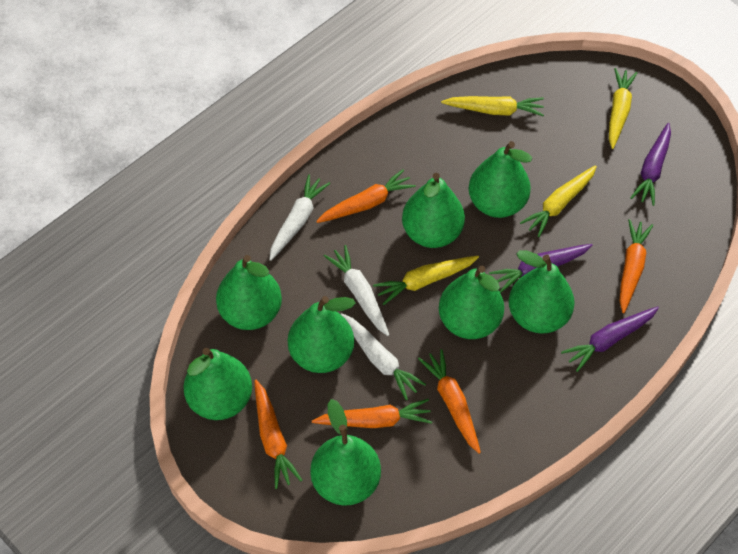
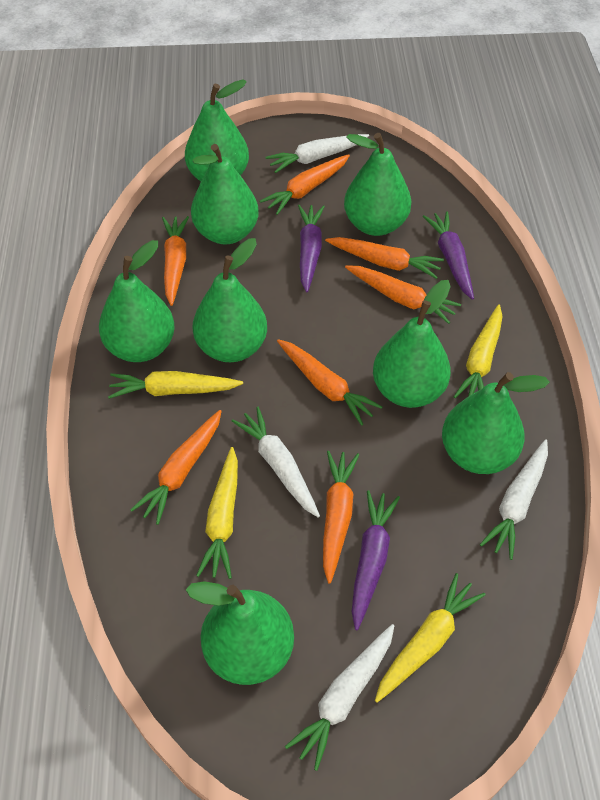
orange carrot: [254,380,302,489] [312,399,432,428] [316,169,416,223] [418,349,481,454] [620,219,653,313] = 5 -> [131,410,222,525] [162,216,189,306] [260,154,350,215] [277,339,382,426] [323,451,359,584] [325,237,444,279] [345,265,461,324] = 7
white carrot: [269,174,330,261] [324,245,389,336] [341,313,426,400] = 3 -> [232,407,320,518] [265,134,369,173] [285,624,394,771] [480,439,548,560] = 4

